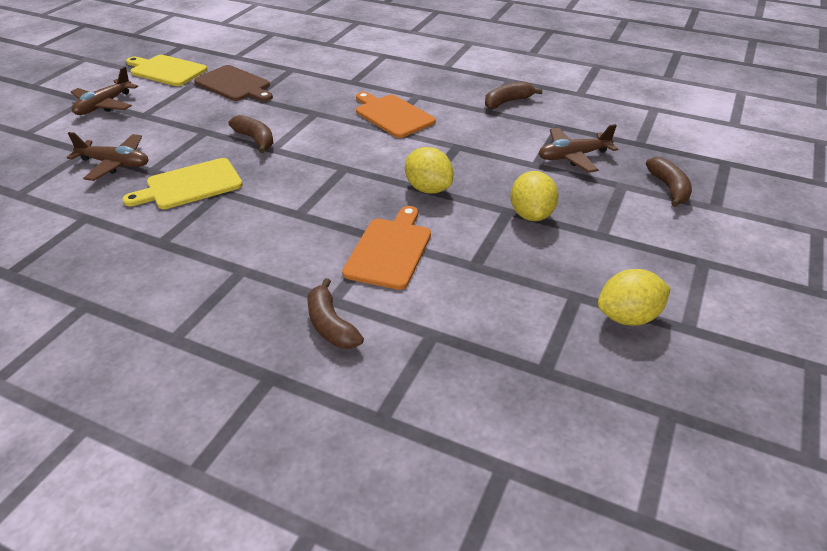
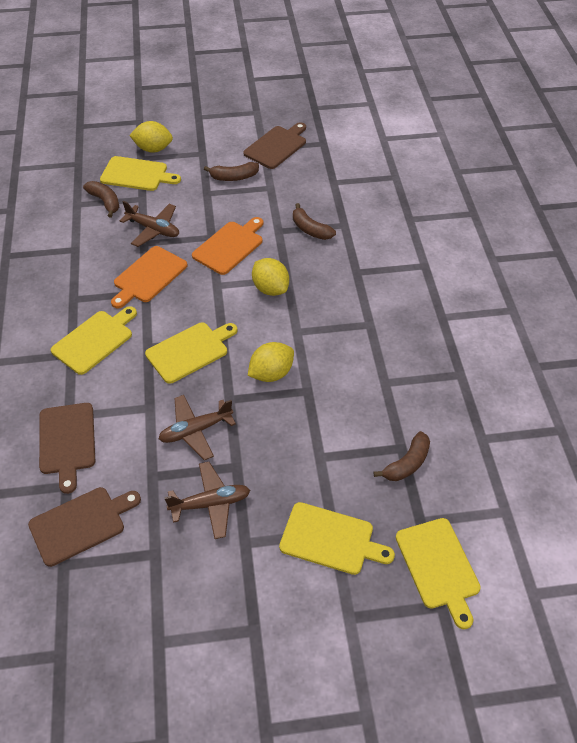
brown cutting board: [194,65,273,101] = 1 -> [28,487,141,567] [39,403,95,494] [243,122,306,169] = 3
yellow cutting board: [123,158,243,209] [126,55,207,86] = 2 -> [51,306,137,375] [100,156,181,191] [145,322,237,384] [279,502,395,575] [396,518,481,629] = 5

